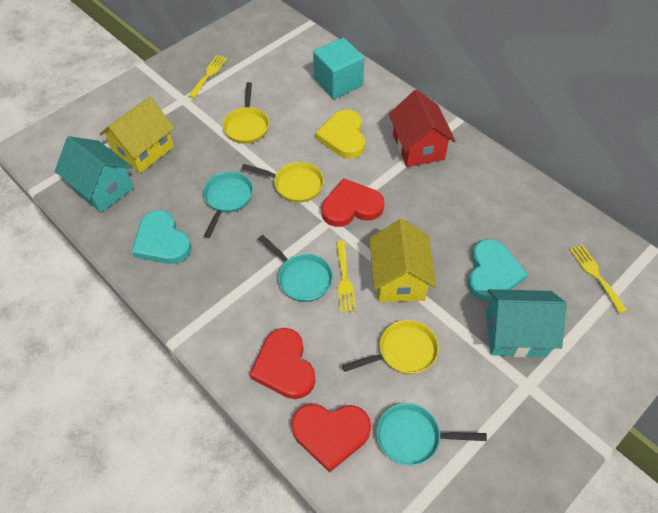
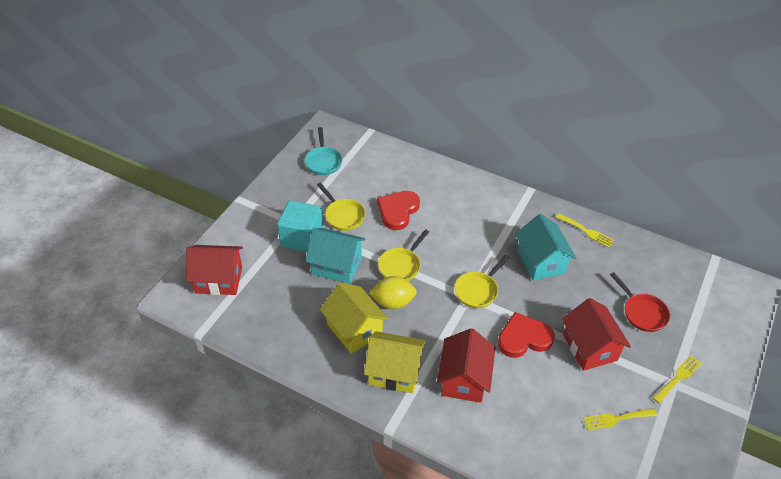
red heart: [249,328,315,399] [291,404,371,473] [321,178,385,227] = 3 -> [377,191,420,230] [498,312,555,358] = 2
red house: [389,90,456,167] = 1 -> [186,245,243,295] [437,328,495,403] [562,298,631,371] = 3
red pan: none = 0 -> [610,272,670,332] = 1
turquoise heart: [131,210,192,264] [468,239,528,301] = 2 -> none = 0
turquoise pan: [203,171,253,238] [258,235,333,302] [377,403,487,466] = 3 -> [305,127,343,175] = 1
yellow heart: [315,110,365,158] = 1 -> none = 0
yellow lemon: none = 0 -> [369,276,417,309] = 1

